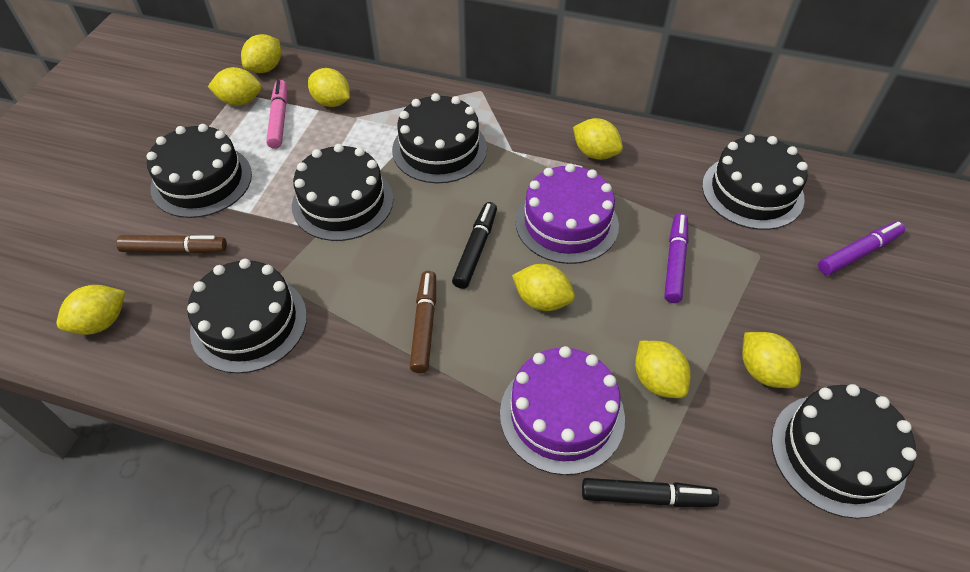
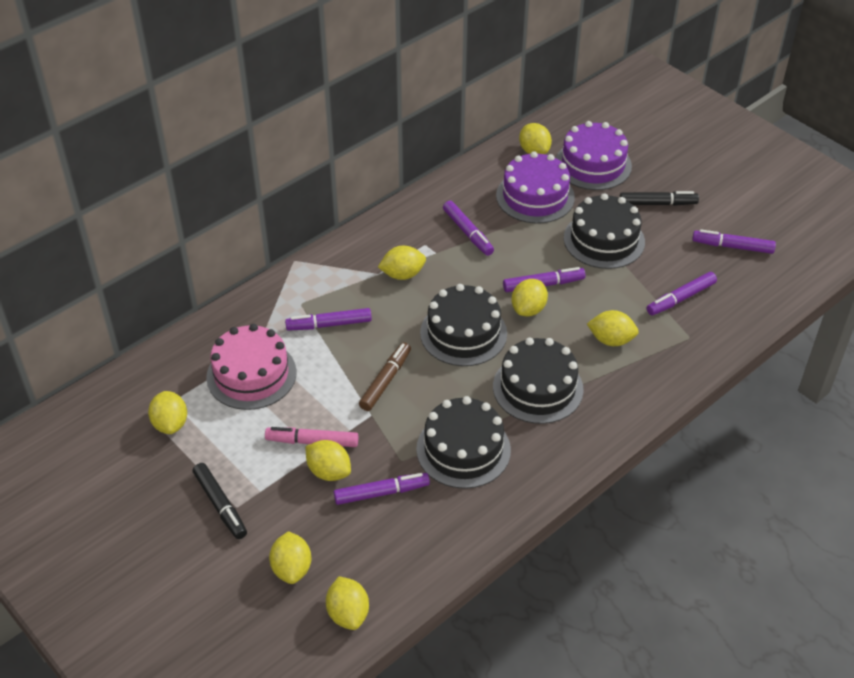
black cake: [147,124,252,218] [187,259,307,373] [292,144,393,241] [392,93,487,183] [702,134,808,230] [771,384,917,519] = 6 -> [416,396,511,489] [420,284,507,366] [493,338,583,424] [564,193,645,269] = 4
brown marker: [116,235,227,254] [410,271,436,373] = 2 -> [359,342,411,411] = 1
pink cake: none = 0 -> [206,324,296,410] = 1
purple marker: [664,213,688,303] [818,221,905,275] = 2 -> [285,308,372,331] [334,473,430,505] [443,201,494,256] [503,267,586,292] [647,272,717,315] [692,229,776,254] = 6

